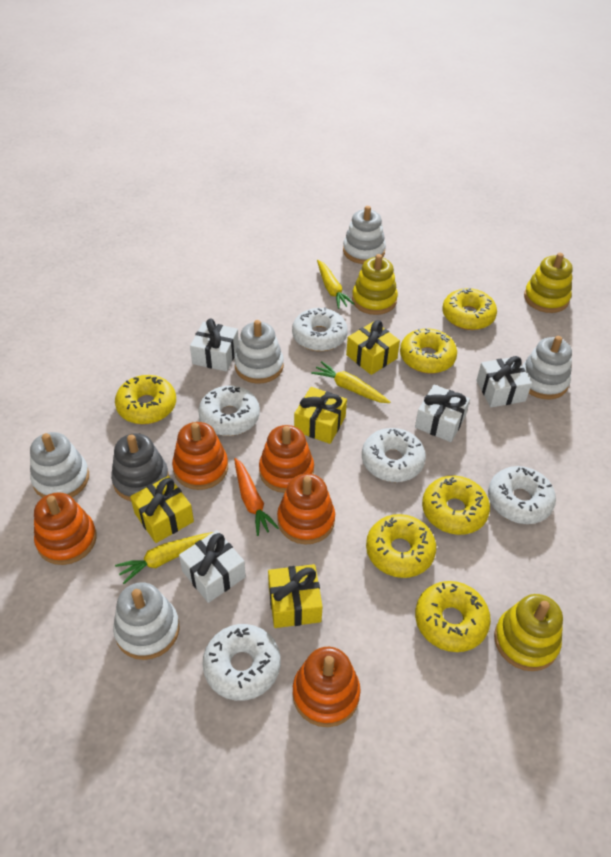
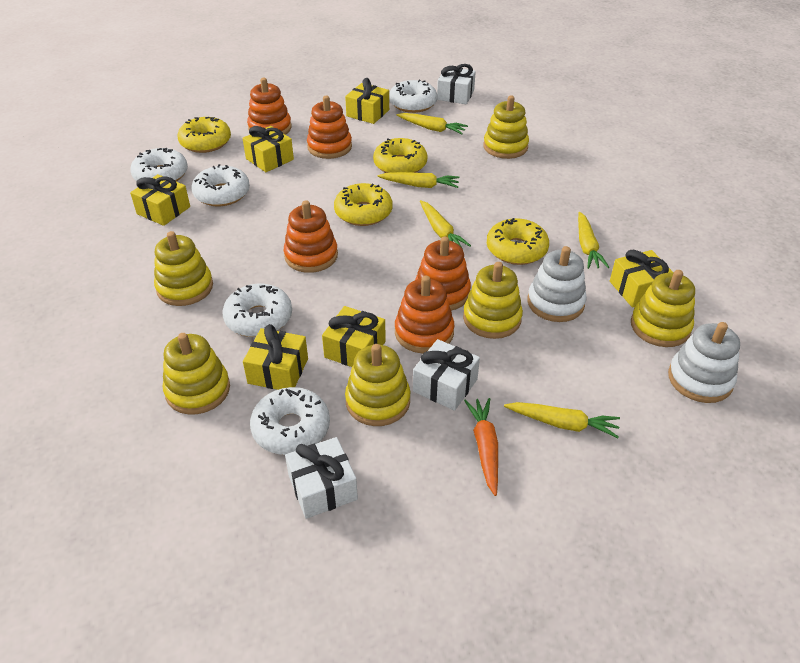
grey stacking toy: [111,433,169,501] = 1 -> none = 0
white gift: [179,530,246,603] [190,319,239,372] [415,385,470,442] [477,356,532,407] = 4 -> [285,437,358,519] [413,339,480,411] [437,64,476,104] = 3
white stacking toy: [30,432,89,498] [113,582,180,660] [234,320,284,384] [343,206,386,264] [522,336,572,399] = 5 -> [527,246,587,322] [668,322,740,403] = 2
yellow carrot: [115,532,213,584] [311,361,390,403] [317,260,355,309] = 3 -> [378,172,460,188] [397,113,468,134] [420,200,471,249] [504,402,620,438] [578,212,609,269] = 5
yellow donut: [115,375,176,424] [366,514,436,578] [400,328,457,373] [415,581,491,652] [422,476,490,535] [442,288,497,330] = 6 -> [177,117,231,153] [334,183,393,226] [373,138,428,173] [487,218,549,265] = 4
yellow gift: [130,476,194,543] [268,564,323,628] [294,387,347,444] [346,320,400,375] = 4 -> [130,174,190,226] [242,126,294,172] [243,324,308,390] [322,306,386,367] [345,78,389,124] [610,250,674,308] = 6
yellow stacking toy: [352,254,398,315] [494,594,563,671] [524,253,572,313] = 3 -> [154,231,213,306] [163,333,230,414] [345,344,410,426] [463,262,523,339] [484,95,529,159] [631,270,695,347] = 6

